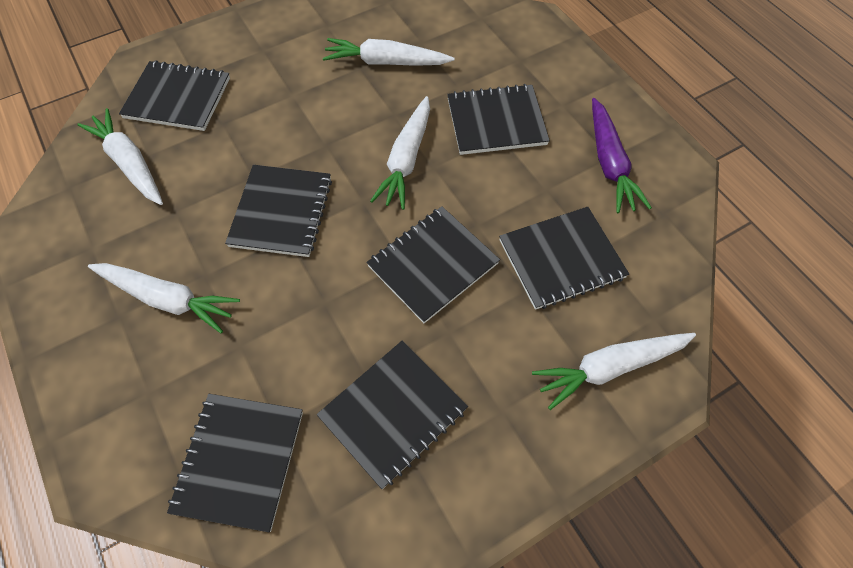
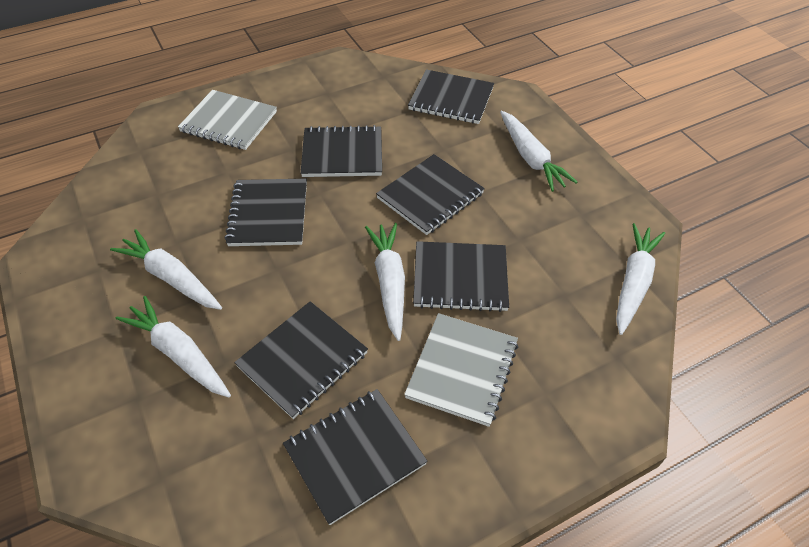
grey notebook: none = 0 -> [178,90,277,150] [404,313,518,427] = 2
purple carrot: [592,98,652,213] = 1 -> none = 0

